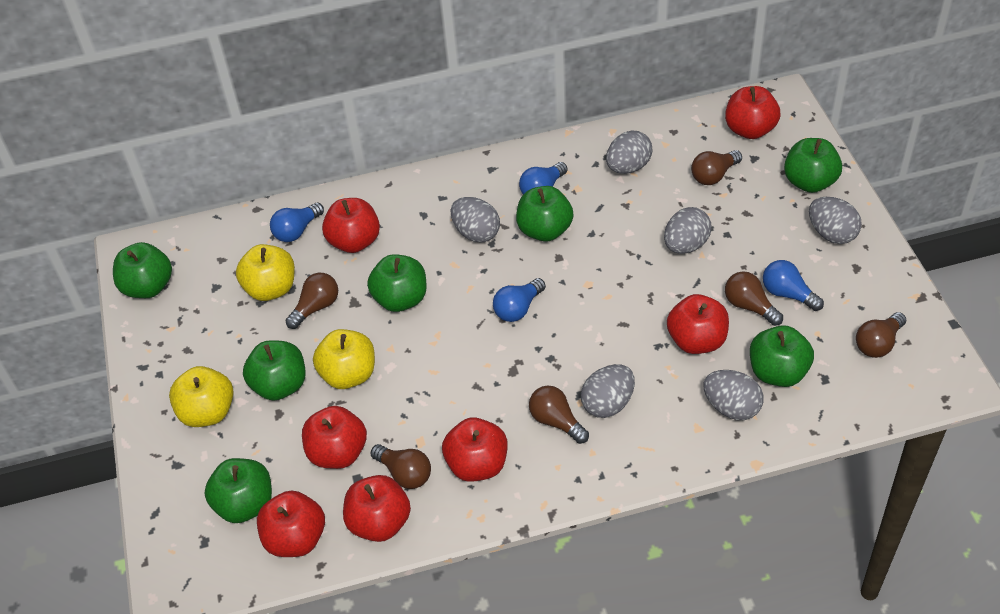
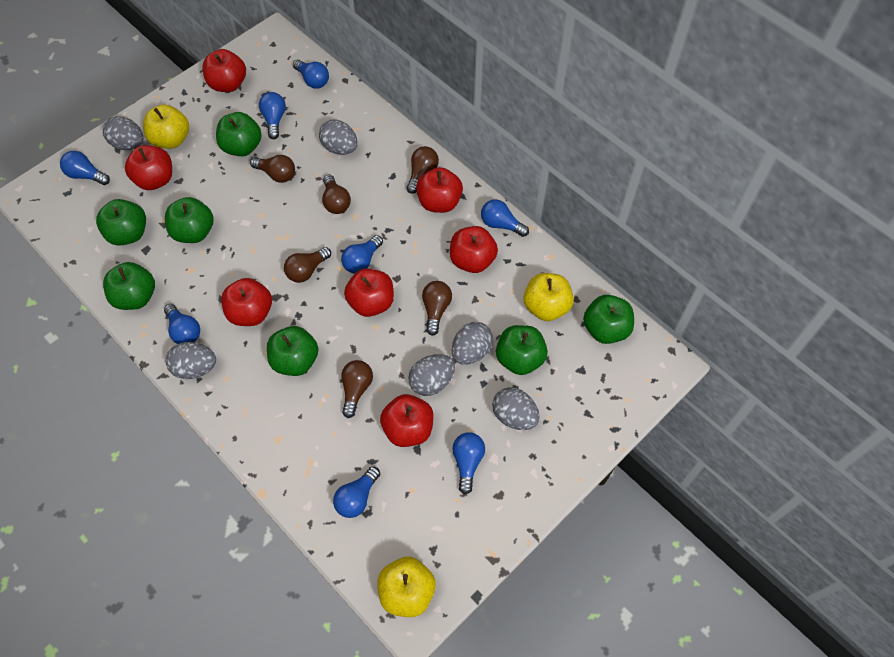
blue light bulb: [270,203,324,242] [493,278,546,322] [519,162,568,195] [763,260,824,311] = 4 -> [60,151,110,185] [164,304,200,344] [259,92,286,139] [293,60,329,89] [333,466,380,518] [341,235,383,274] [452,432,485,495] [481,199,529,237] = 8

